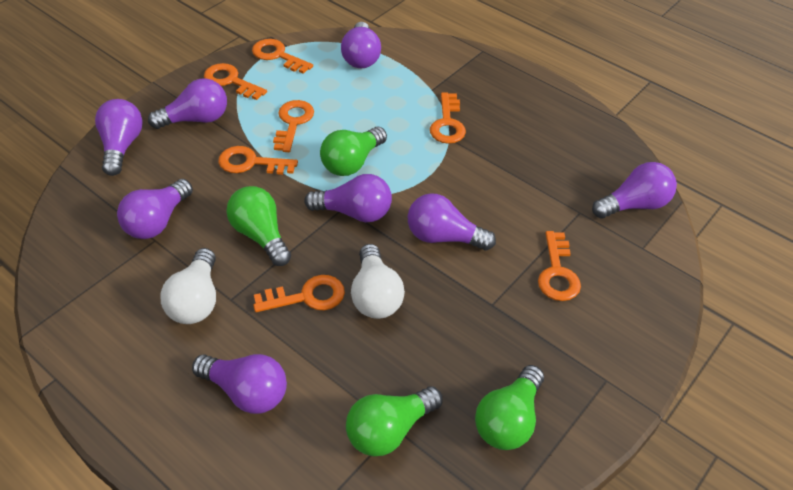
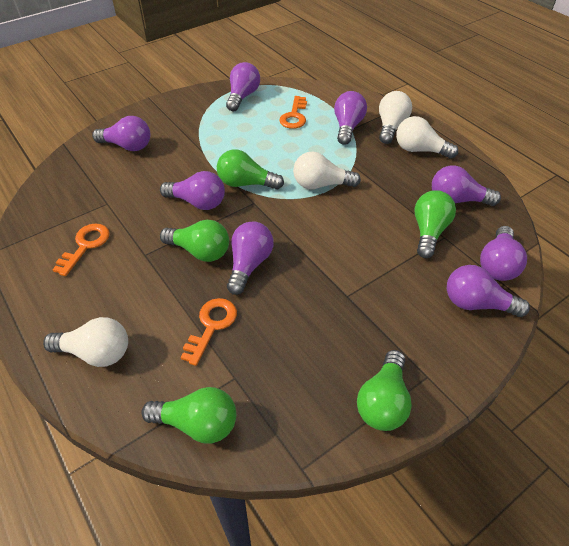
green light bulb: [226,186,291,266] [320,127,387,176] [346,386,443,456] [475,365,544,450] = 4 -> [141,387,236,444] [160,220,229,262] [217,149,284,190] [357,350,412,431] [415,190,456,258] = 5
orange key: [204,63,267,100] [218,146,298,175] [252,39,313,74] [253,275,345,312] [273,100,314,152] [430,92,466,144] [538,231,581,301] = 7 -> [52,224,110,276] [181,298,237,366] [279,96,307,129] = 3
white light bulb: [160,248,216,324] [351,244,405,319] = 2 -> [43,317,128,367] [293,151,361,189] [379,91,412,144] [396,116,458,159] = 4

